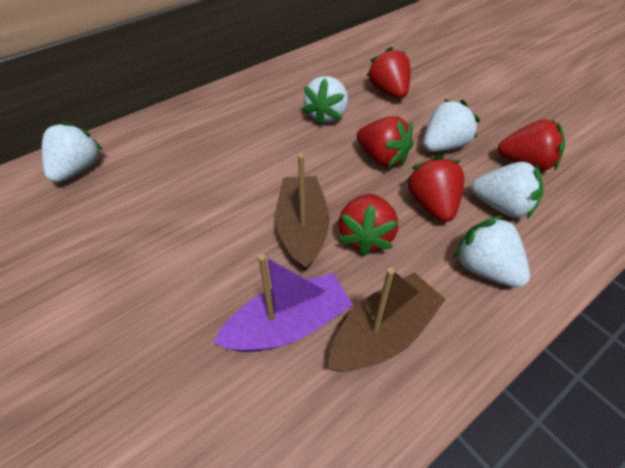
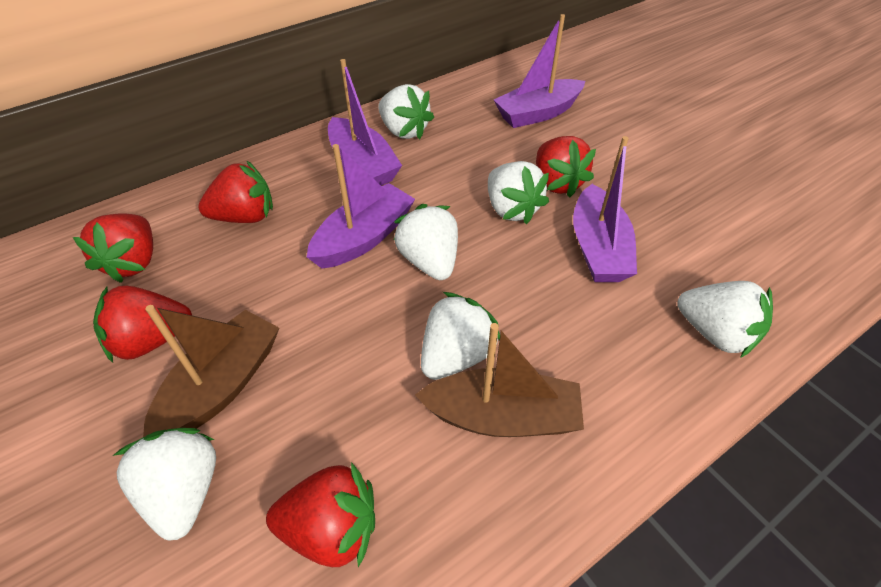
purple boat: [213,254,353,352] = 1 -> [307,144,415,269] [328,59,402,186] [494,14,585,128] [573,136,637,282] = 4
white strawberry: [42,121,103,183] [302,76,348,126] [423,99,480,152] [454,215,530,288] [471,162,544,219] = 5 -> [113,428,216,541] [378,84,434,139] [394,204,458,280] [421,292,500,380] [488,161,549,224] [677,281,773,358] = 6

